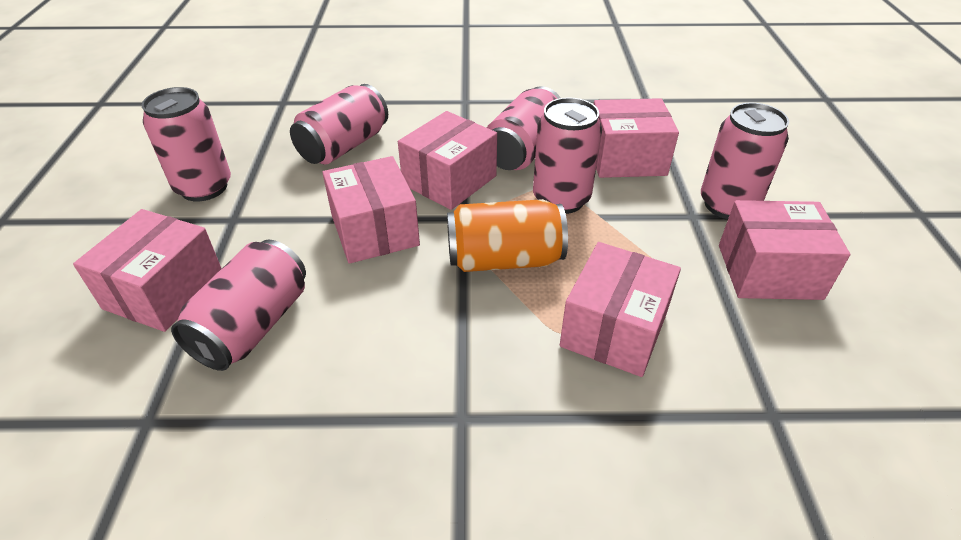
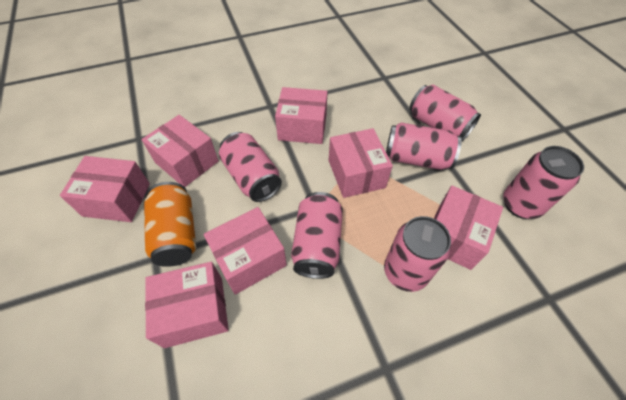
pink box: [73,209,222,332] [322,156,420,264] [398,111,497,210] [560,242,681,377] [594,98,679,178] [719,200,850,300] = 6 -> [60,156,150,222] [141,115,219,187] [145,262,229,348] [204,207,287,295] [275,87,328,144] [329,128,393,198] [434,186,503,270] = 7

